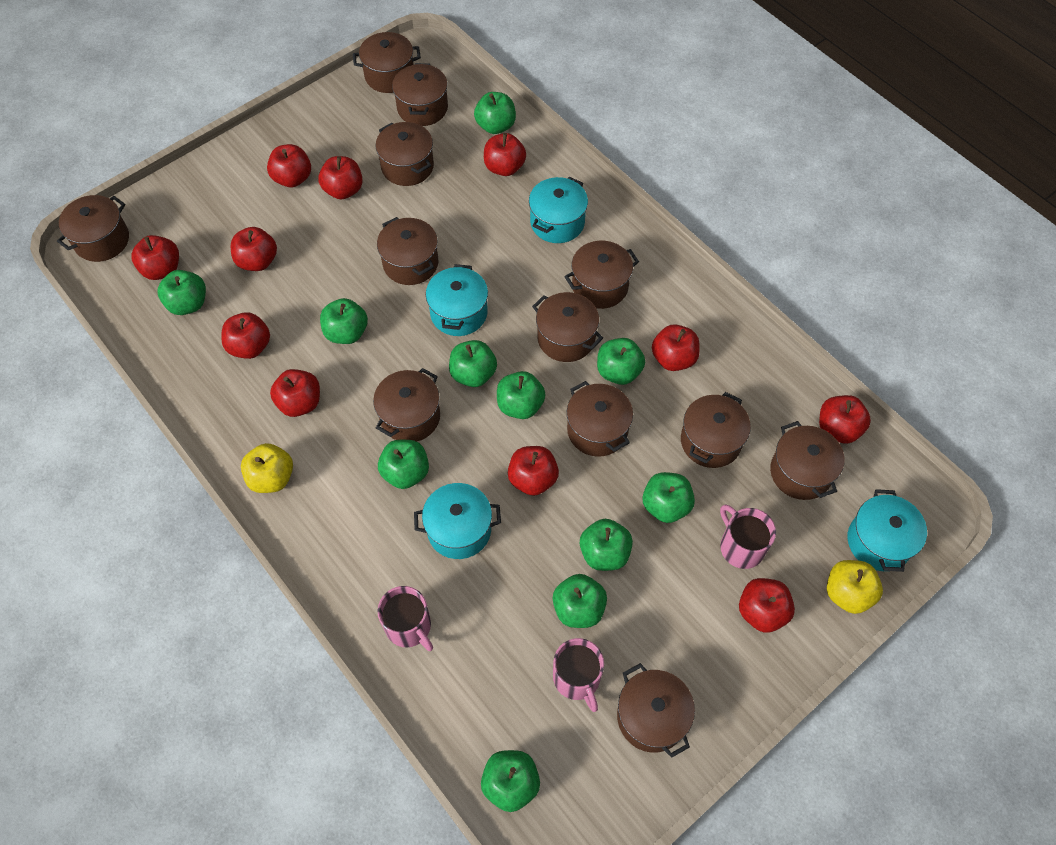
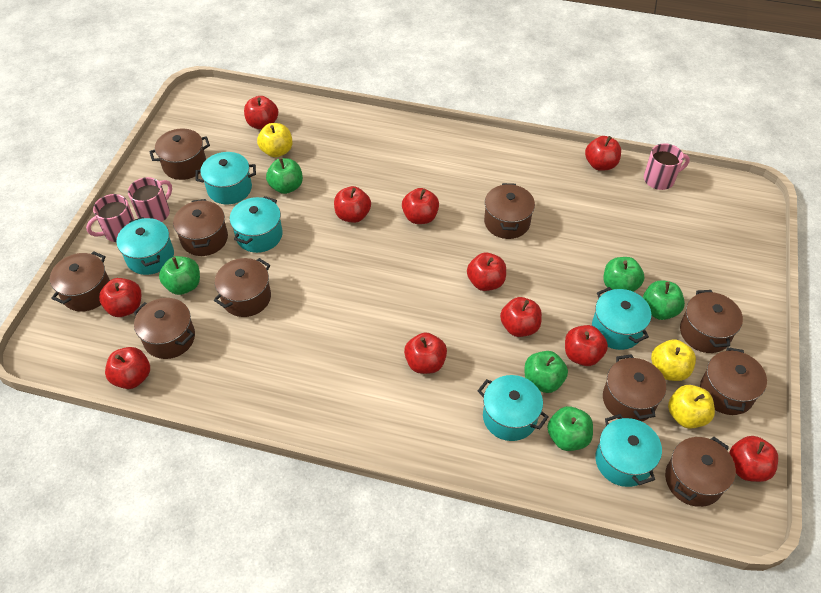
brown pot: [57,195,129,262] [353,32,421,93] [373,368,440,442] [375,122,434,186] [377,217,438,285] [392,63,448,126] [532,292,603,362] [564,241,639,309] [567,381,633,457] [617,663,695,758] [681,392,751,468] [770,421,844,500] = 12 -> [50,251,110,312] [134,298,195,359] [149,128,210,180] [173,199,228,256] [214,258,271,317] [484,183,535,239] [603,354,666,422] [665,437,736,507] [680,290,743,353] [700,347,767,415] = 10
green apple: [157,270,206,315] [320,298,368,344] [378,440,429,489] [449,340,497,387] [474,92,516,134] [481,750,540,812] [497,371,546,419] [553,574,607,628] [580,519,633,571] [597,338,645,385] [643,472,695,523] = 11 -> [159,256,200,295] [266,158,303,194] [525,351,568,393] [547,406,593,451] [604,257,644,292] [643,280,685,320] = 6
turquoise pot: [414,483,501,559] [426,264,488,336] [529,177,588,243] [847,489,927,572] = 4 -> [117,217,174,275] [195,152,256,204] [230,196,283,253] [478,375,549,441] [592,287,651,350] [595,414,662,487] = 6
yellow apple: [241,443,293,493] [827,560,883,614] = 2 -> [257,123,292,157] [651,339,696,381] [668,385,715,429] = 3

